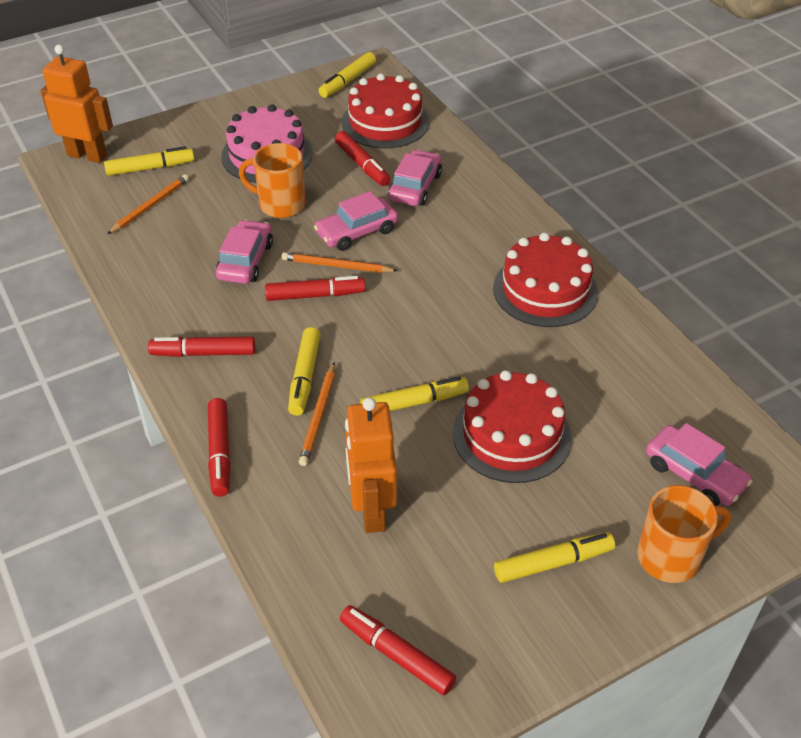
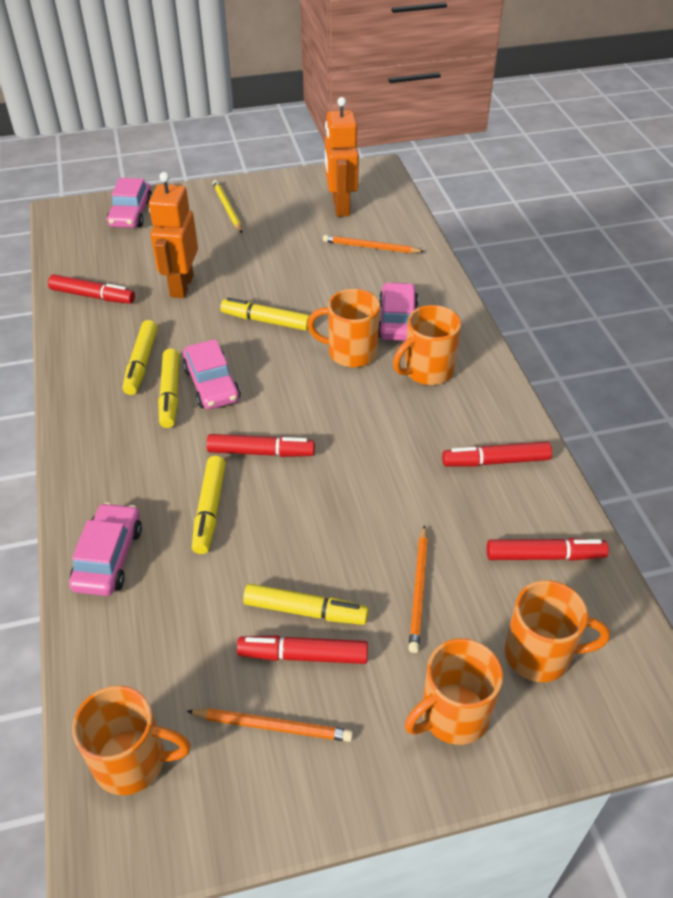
orange mug: [239,143,306,218] [637,485,731,583] = 2 -> [72,685,191,795] [307,289,380,368] [393,305,461,385] [405,638,503,745] [504,580,610,682] = 5
pink cake: [221,104,313,183] = 1 -> none = 0
red cake: [342,73,429,148] [453,370,572,483] [493,232,598,327] = 3 -> none = 0
yellow pencil: none = 0 -> [212,180,242,233] = 1

